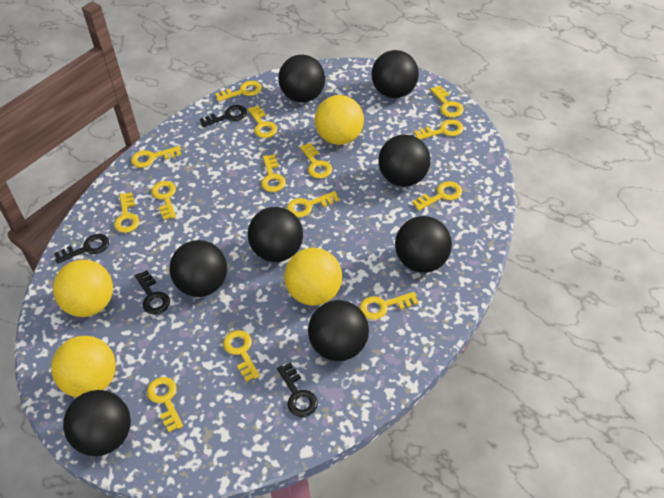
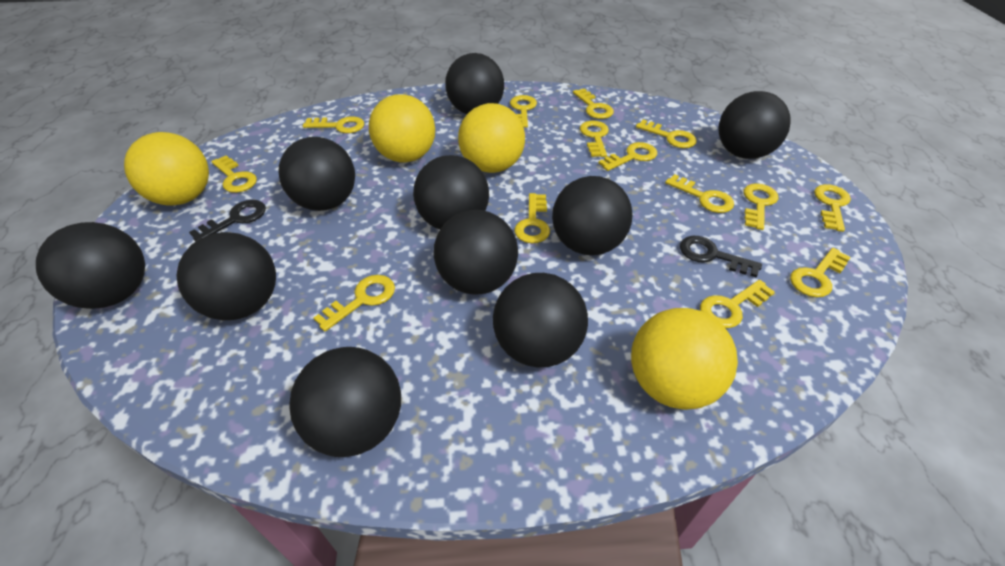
black ball: [63,390,131,456] [170,240,227,297] [248,207,303,262] [278,55,325,102] [308,300,369,361] [372,50,419,98] [378,134,430,187] [395,216,452,273] = 8 -> [36,222,145,309] [177,232,276,320] [278,137,355,211] [289,347,401,457] [413,155,489,230] [434,210,518,294] [445,53,504,114] [493,273,588,367] [552,176,633,255] [718,91,791,159] = 10
black key: [54,234,109,264] [135,270,170,315] [200,105,247,127] [277,363,318,417] = 4 -> [189,200,266,241] [680,236,762,278] = 2

